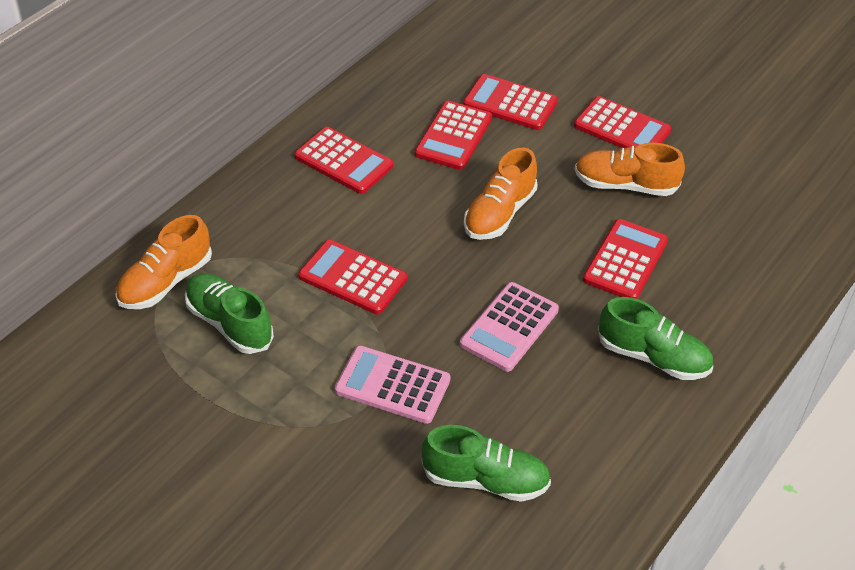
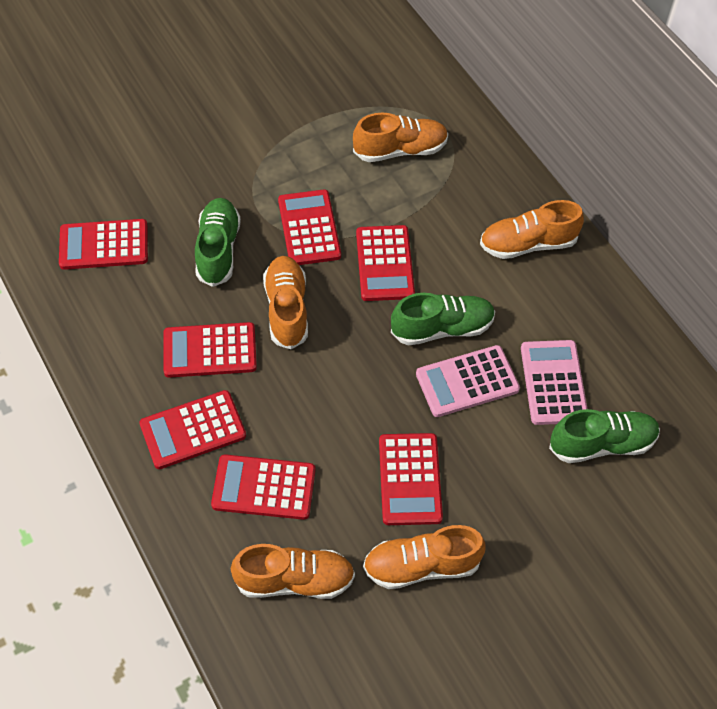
orange shoe: [115,215,212,309] [464,148,538,240] [575,143,685,196] = 3 -> [231,544,355,599] [263,256,308,349] [353,113,448,162] [363,525,486,589] [480,200,584,259] = 5
red calculator: [295,127,393,194] [299,240,407,314] [415,101,492,170] [463,74,558,130] [574,96,671,148] [583,219,668,299] = 6 -> [59,219,148,270] [139,390,246,469] [163,322,257,378] [211,454,315,520] [278,189,341,265] [356,225,415,301] [379,433,443,525] = 7

